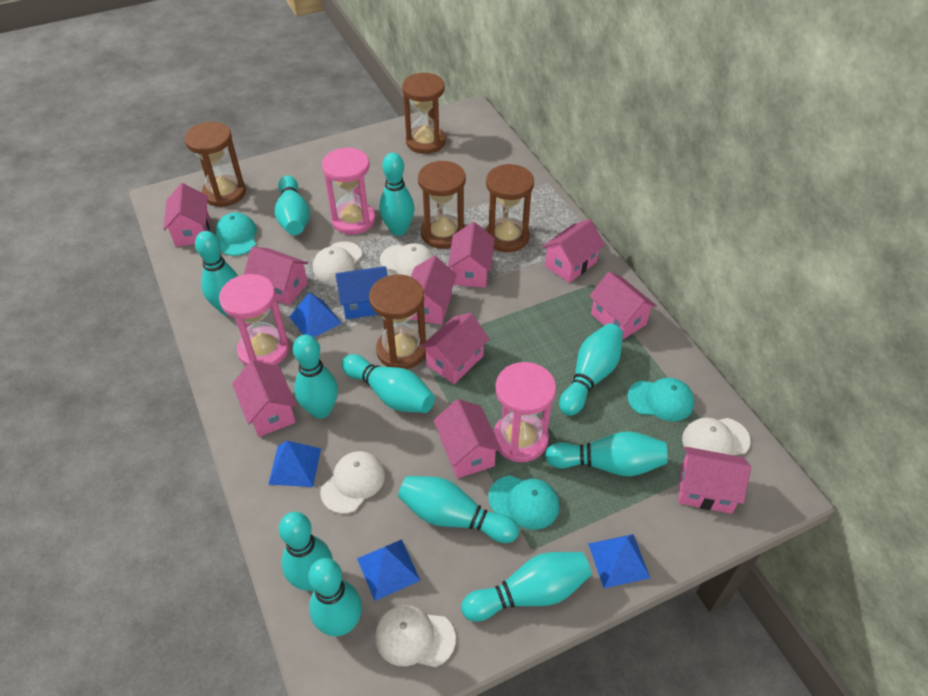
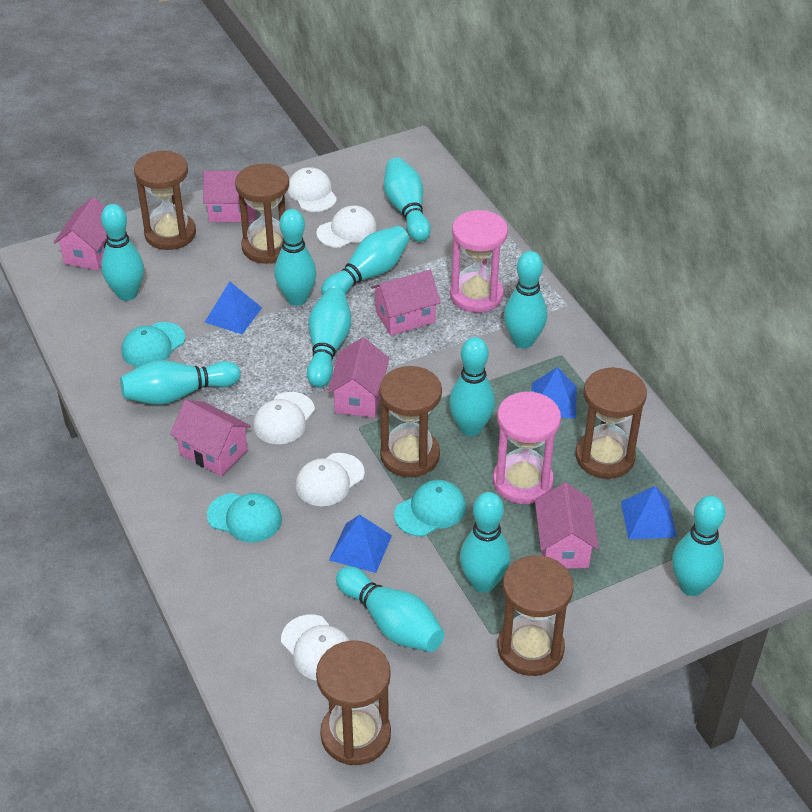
blue house: [336,266,387,319] = 1 -> none = 0
brown hourglass: [184,122,246,207] [369,274,426,369] [402,73,446,154] [418,161,466,249] [485,164,534,252] = 5 -> [134,151,196,250] [235,164,289,264] [316,641,391,765] [379,366,442,477] [497,555,574,676] [575,367,647,479] = 6
pink hourglass: [219,274,289,366] [322,147,376,235] [493,362,556,462] = 3 -> [450,210,508,313] [493,391,561,504] = 2
pink house: [163,183,209,246] [232,360,297,437] [244,247,308,305] [410,256,457,325] [420,313,489,384] [434,399,502,478] [448,222,495,288] [542,219,605,283] [589,271,657,340] [678,447,751,514] = 10 -> [54,197,107,270] [170,400,251,476] [203,171,256,222] [328,337,389,418] [371,270,441,336] [535,483,599,569] = 6

